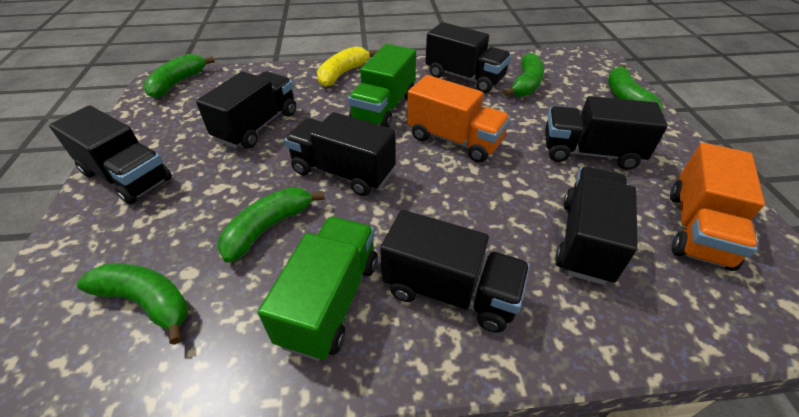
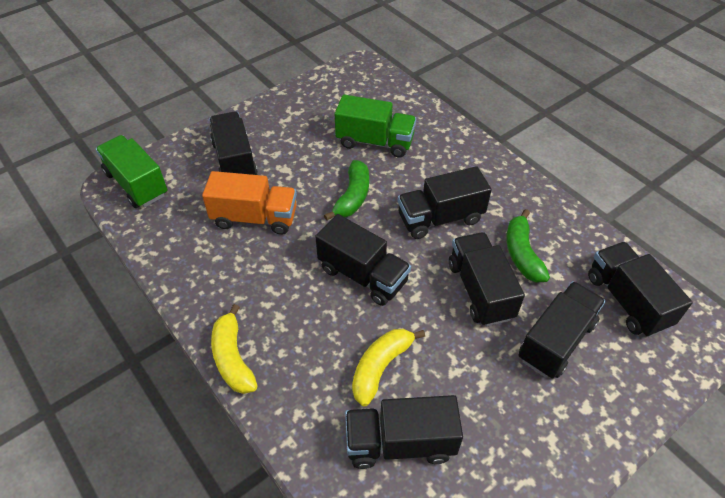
green banana: [77,263,188,345] [143,54,215,98] [217,188,325,263] [503,53,544,97] [608,65,664,111] = 5 -> [324,160,369,221] [506,209,550,282] = 2
orange truck: [407,75,510,163] [670,143,765,271] = 2 -> [202,171,297,235] = 1
yellow banana: [317,46,377,87] = 1 -> [211,304,258,394] [352,329,425,407] = 2

